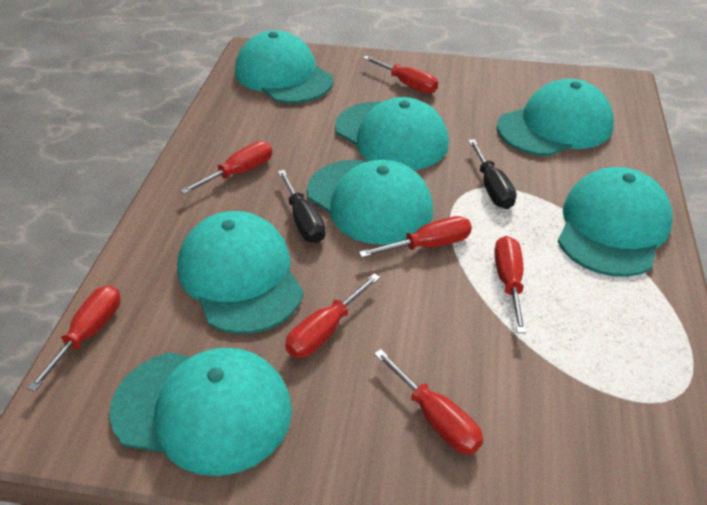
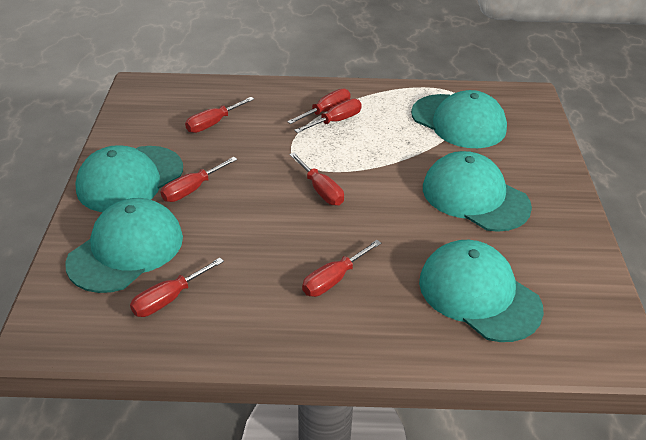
black screwdriver: [278,170,326,243] [468,139,516,209] = 2 -> none = 0
turquoise cap: [110,348,292,476] [177,211,304,334] [235,30,333,103] [307,160,433,245] [335,97,449,170] [497,79,614,156] [558,167,673,277] = 7 -> [65,198,183,293] [75,145,183,212] [411,90,507,148] [419,240,544,342] [423,151,532,232] = 5

